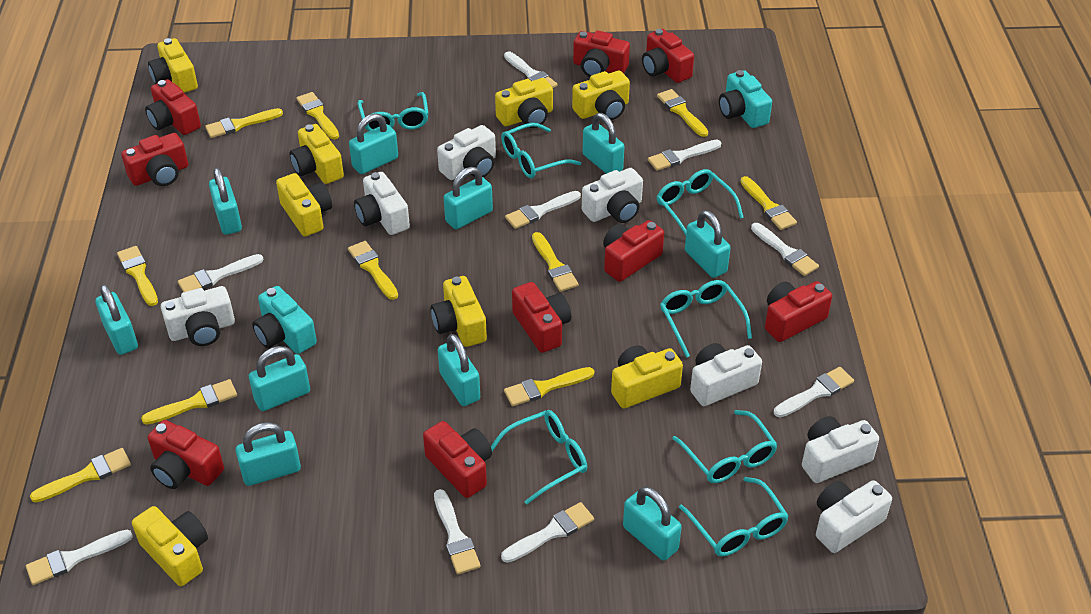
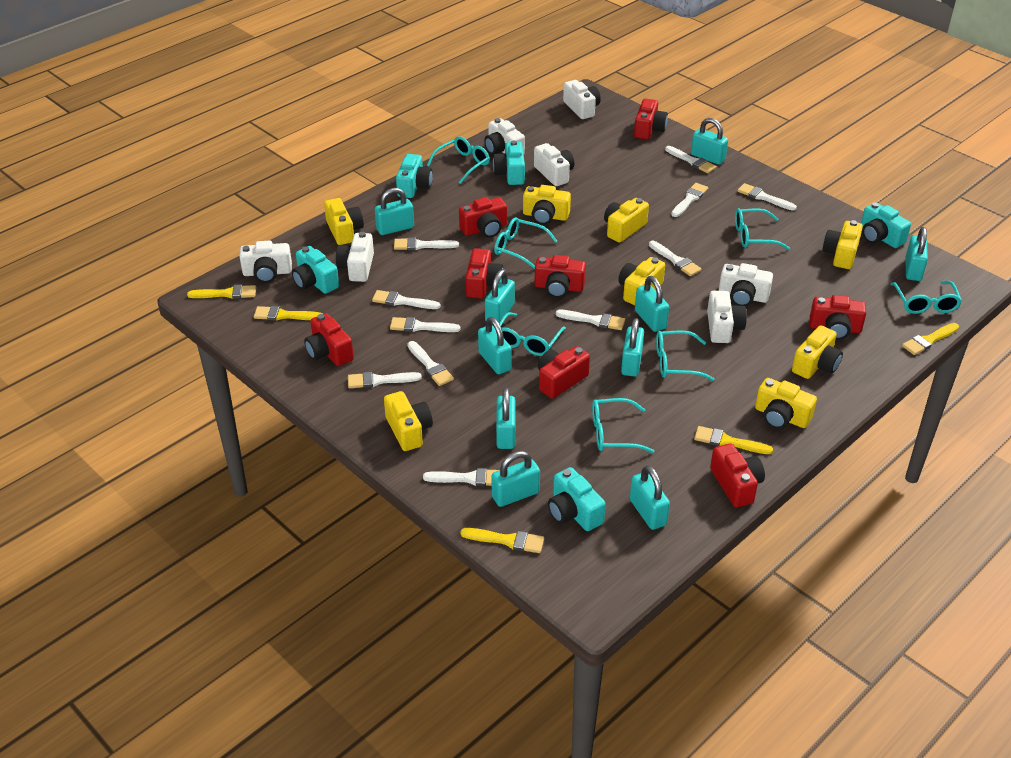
red camera: [121,133,188,186] [145,79,201,135] [148,420,224,489] [423,421,492,498] [512,282,571,353] [573,30,630,77] [603,220,664,282] [642,29,694,83] [765,281,832,342] = 9 -> [304,313,354,366] [459,197,507,238] [465,248,503,299] [534,255,586,298] [538,346,590,399] [634,99,668,140] [710,443,765,507] [810,295,866,340] = 8
turquoise camera: [252,286,317,354] [719,70,772,128] = 2 -> [292,246,339,294] [396,154,433,198] [493,141,525,185] [548,467,606,531] [861,202,911,248] = 5
white brush: [26,530,133,585] [178,254,264,292] [434,489,481,574] [501,502,594,563] [504,51,557,88] [505,191,581,229] [648,140,722,171] [751,223,819,276] [774,367,854,417] = 9 -> [348,372,422,388] [372,290,440,309] [390,317,461,332] [394,238,459,250] [407,341,454,386] [423,468,499,486] [556,310,625,330] [649,241,702,276] [665,146,717,173] [671,183,708,217] [737,183,797,211] = 11
yellow brush: [30,448,131,503] [117,246,158,306] [141,379,237,425] [205,108,283,138] [297,92,339,139] [348,241,398,300] [504,367,594,406] [532,232,579,292] [657,89,708,137] [740,176,797,230] = 10 -> [187,285,256,299] [254,306,323,321] [460,528,544,553] [694,426,773,454] [902,323,959,355] = 5

